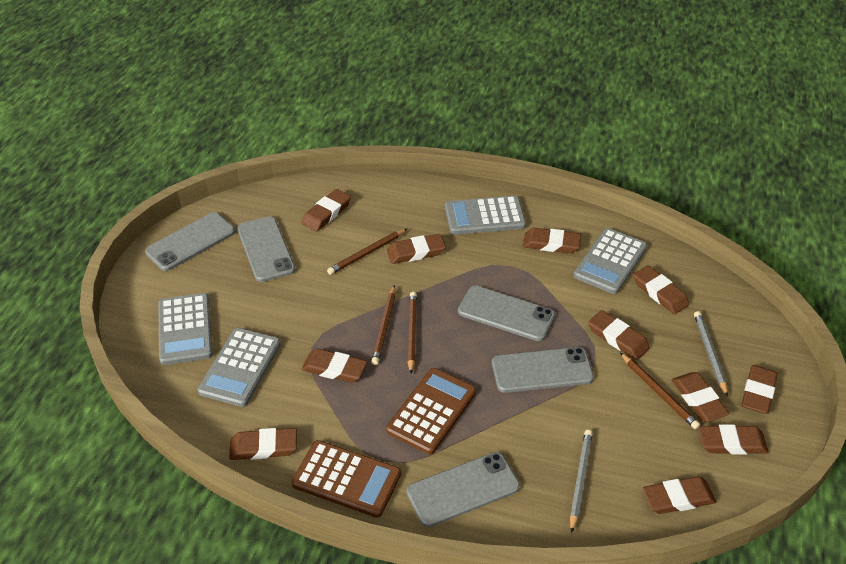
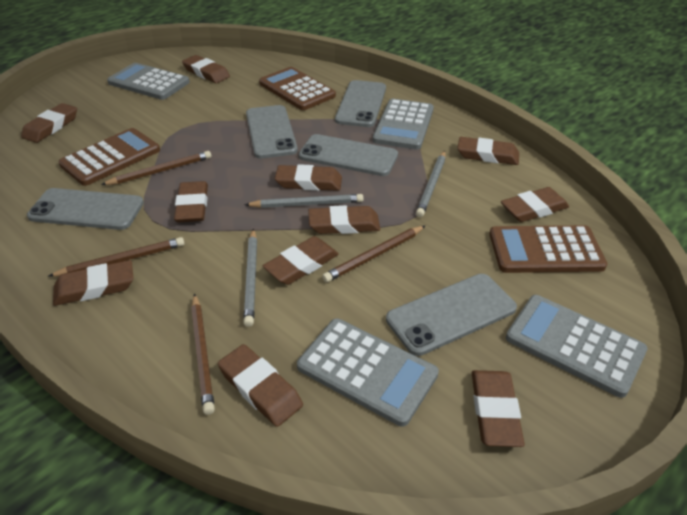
brown calculator: [292,440,401,518] [386,368,476,454] = 2 -> [58,128,160,186] [259,67,336,110] [489,225,607,273] = 3
grey pencil: [570,430,593,533] [694,311,728,397] = 2 -> [243,228,257,327] [245,194,363,208] [416,151,446,217] = 3

